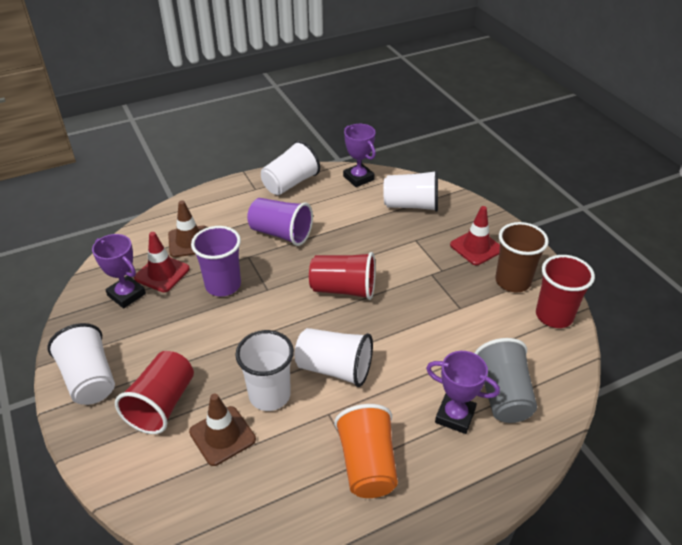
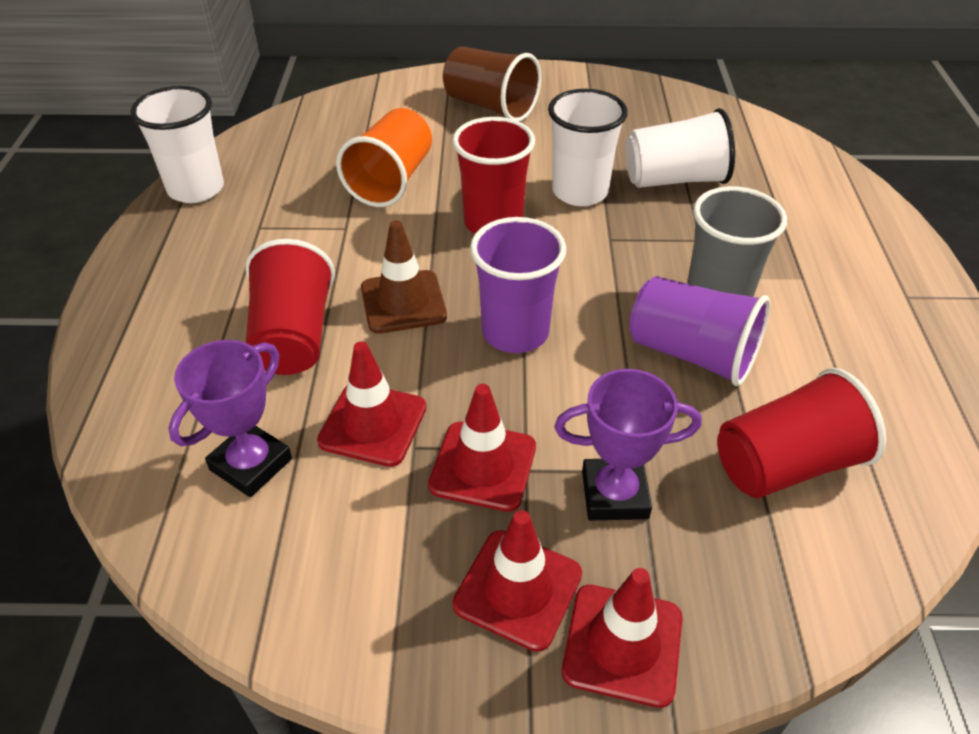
brown traffic cone: [168,200,208,257] [189,394,256,466] = 2 -> [361,220,447,334] = 1
purple trophy: [92,234,146,308] [343,124,376,187] [426,351,500,434] = 3 -> [168,340,292,497] [554,369,701,521] = 2
red traffic cone: [134,232,190,292] [450,206,500,265] = 2 -> [317,341,426,467] [428,384,536,512] [453,510,582,652] [562,568,683,708] = 4
white cup: [47,323,115,405] [235,330,294,411] [261,140,320,195] [294,328,373,387] [383,170,438,212] = 5 -> [130,86,224,203] [548,89,628,206] [625,108,735,188] = 3

